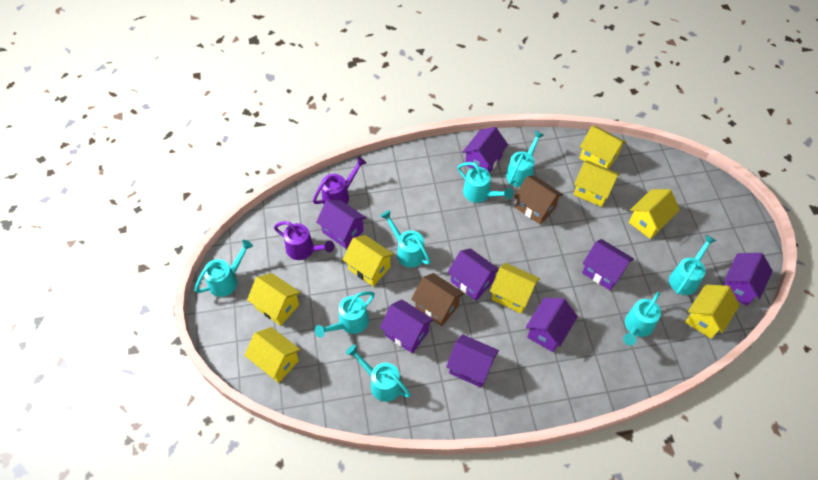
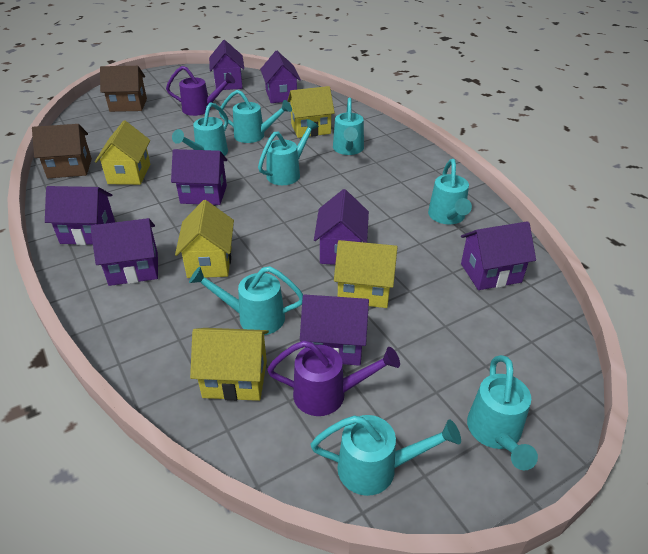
yellow house: [244,327,301,383] [247,273,301,326] [343,235,394,286] [490,263,540,314] [574,161,620,207] [580,126,626,169] [629,189,680,239] [685,285,740,339] = 8 -> [95,121,150,185] [175,200,234,278] [190,328,269,401] [287,86,335,138] [334,240,398,308] = 5

